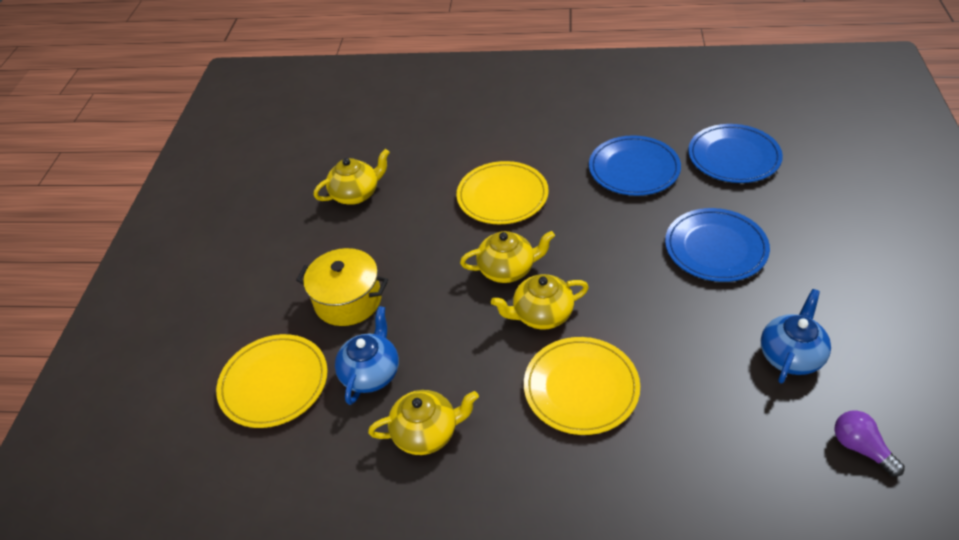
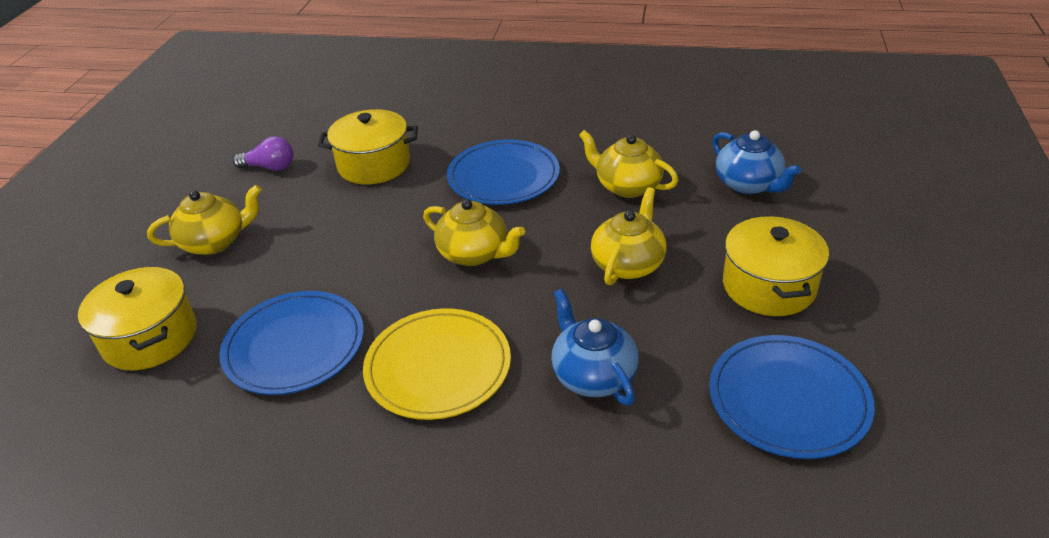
yellow plate: [216,334,328,428] [456,161,549,224] [524,337,640,435] = 3 -> [363,308,511,420] = 1
yellow pot: [296,248,388,326] = 1 -> [78,267,197,370] [318,109,418,184] [723,215,829,316] = 3

